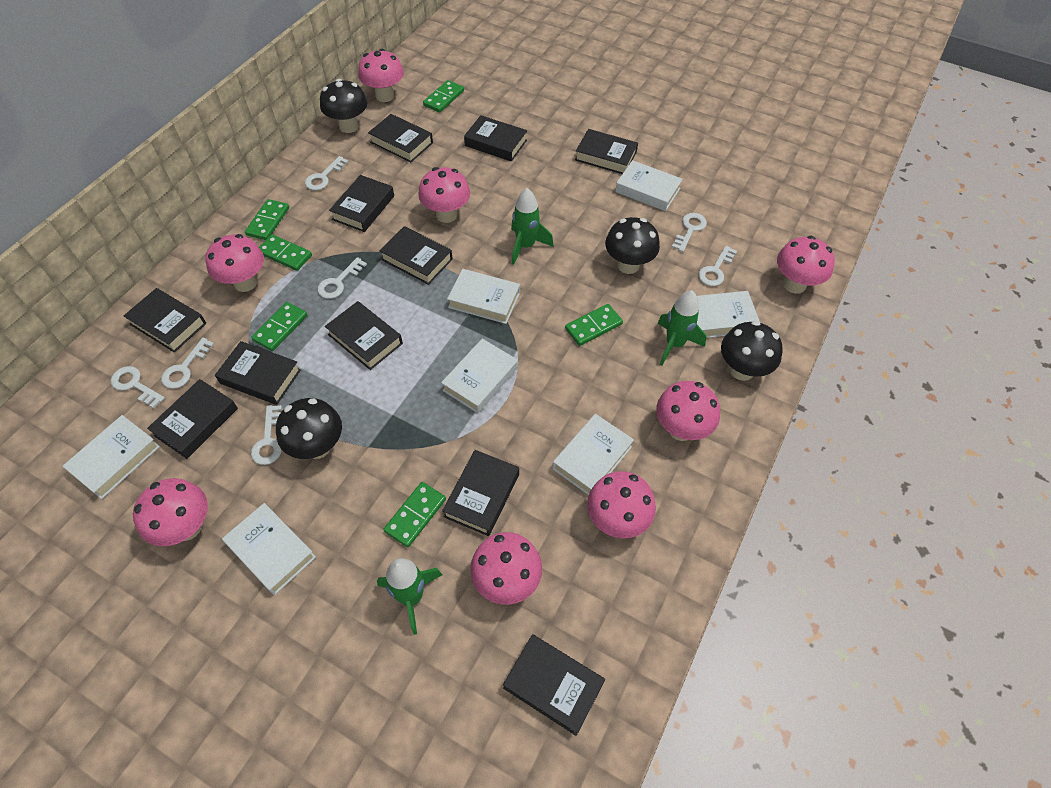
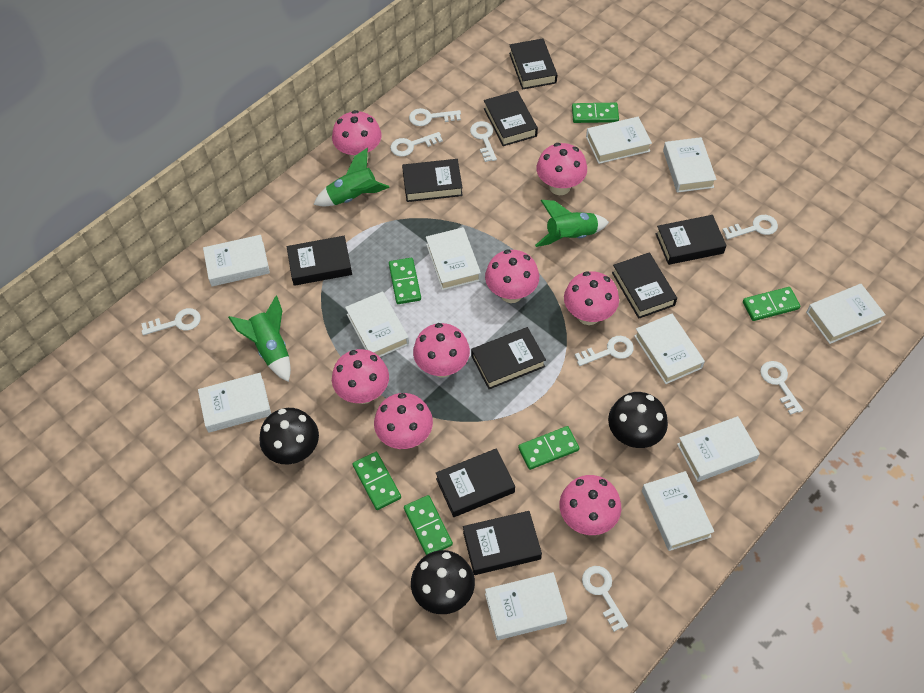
black book: [124,288,206,353] [147,379,238,459] [215,341,301,405] [325,301,403,370] [329,175,394,232] [368,114,433,163] [379,226,453,285] [442,450,519,536] [464,115,527,162] [503,634,605,736] [575,129,638,174] = 11 -> [287,236,352,286] [402,159,463,202] [436,448,515,517] [463,511,542,575] [471,327,546,389] [484,91,538,146] [509,38,557,90] [612,253,677,319] [656,215,727,265] = 9
black mushroom: [276,398,342,459] [320,79,368,133] [605,217,660,274] [721,321,783,381] = 4 -> [259,408,319,465] [411,550,475,614] [608,392,668,448] = 3
white book: [62,415,160,499] [222,503,316,595] [441,338,518,413] [447,269,520,324] [552,414,634,495] [615,160,683,211] [697,291,760,338] = 7 -> [198,373,271,433] [203,235,270,286] [345,291,409,357] [426,227,481,290] [485,572,567,640] [586,117,652,164] [634,314,705,384] [642,471,714,551] [663,137,717,193] [677,416,760,482] [806,284,886,344] = 11
white key: [111,366,165,409] [161,338,214,389] [251,405,282,465] [305,156,348,190] [318,257,367,299] [672,213,707,252] [698,246,737,286] = 7 -> [141,308,201,335] [390,132,443,157] [409,108,461,126] [470,121,497,162] [575,336,634,366] [582,566,628,632] [722,215,778,239] [760,361,803,415] = 8

